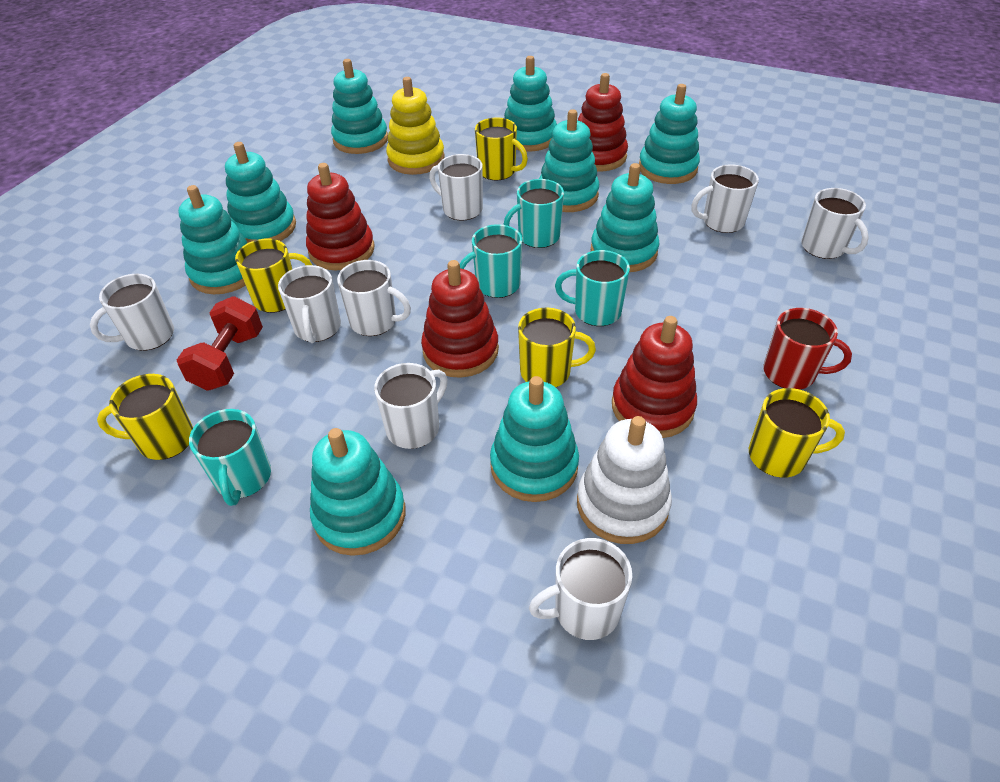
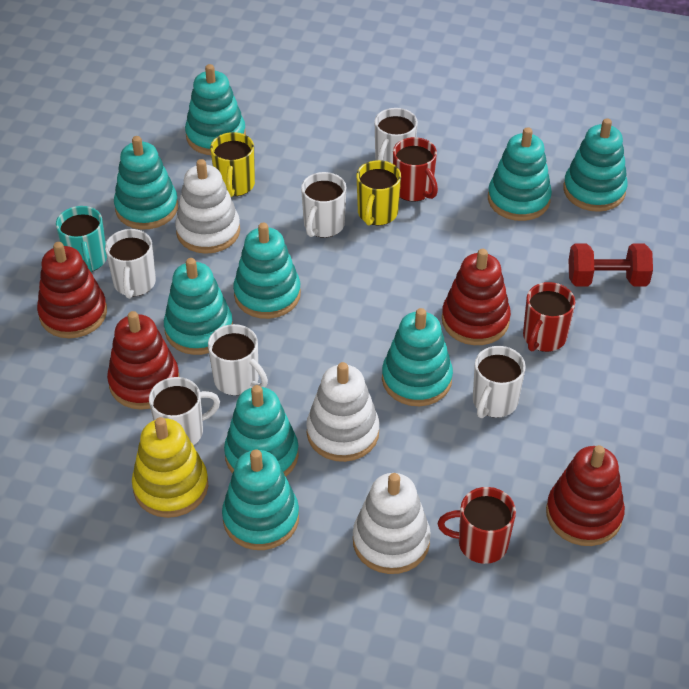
red mug: [763,308,852,390] = 1 -> [393,137,438,202] [438,487,516,564] [523,282,575,352] = 3
turquoise mug: [189,409,271,506] [460,224,522,298] [503,179,564,248] [555,250,630,326] = 4 -> [56,206,107,273] = 1
white mug: [90,274,174,351] [278,265,341,343] [337,260,411,336] [374,363,448,449] [429,154,483,221] [529,538,632,640] [691,164,759,233] [801,188,869,259] = 8 -> [105,229,156,299] [149,377,220,445] [208,324,268,395] [301,172,346,238] [375,108,418,164] [473,346,526,418] = 6
white stacking toy: [577,416,672,544] = 1 -> [175,159,240,254] [306,362,380,462] [353,473,431,574] = 3
yellow mug: [97,374,193,460] [235,239,312,313] [475,118,528,181] [518,307,596,387] [749,388,845,478] = 5 -> [210,132,255,197] [356,160,401,225] = 2

